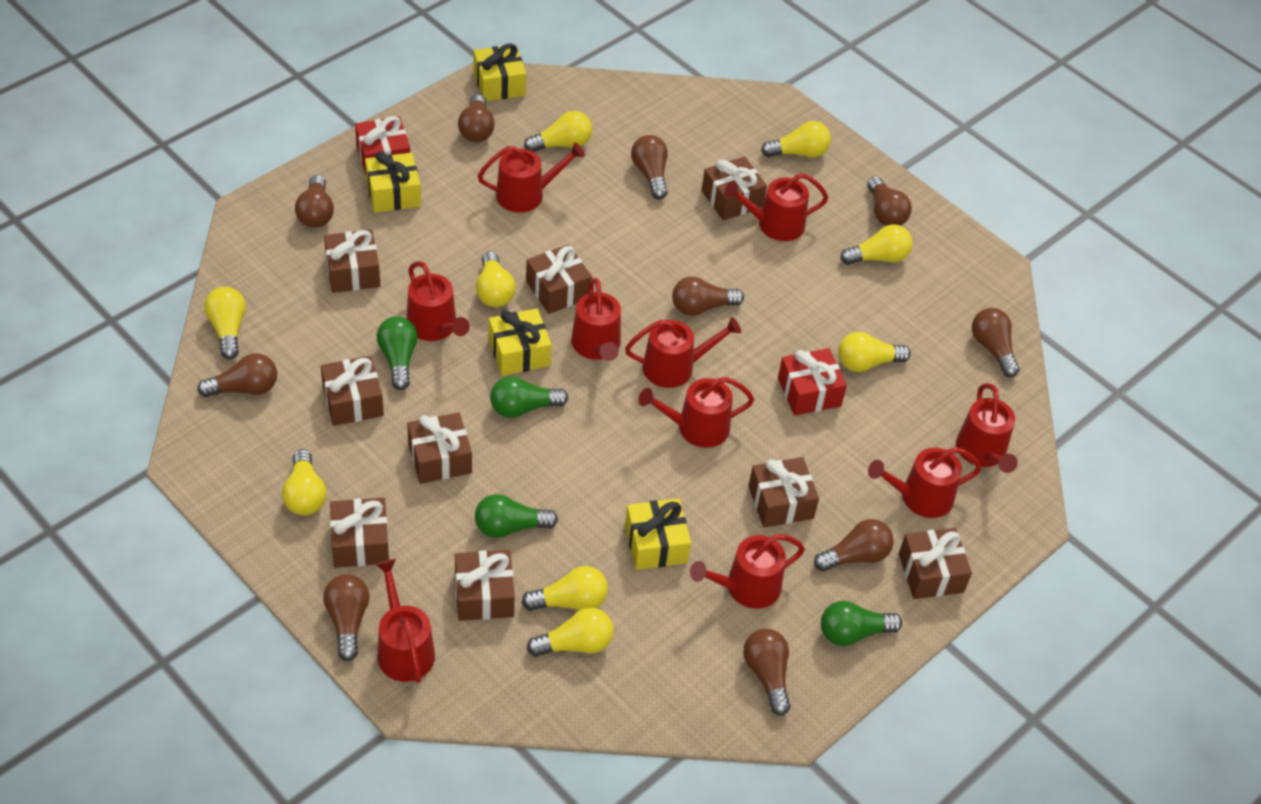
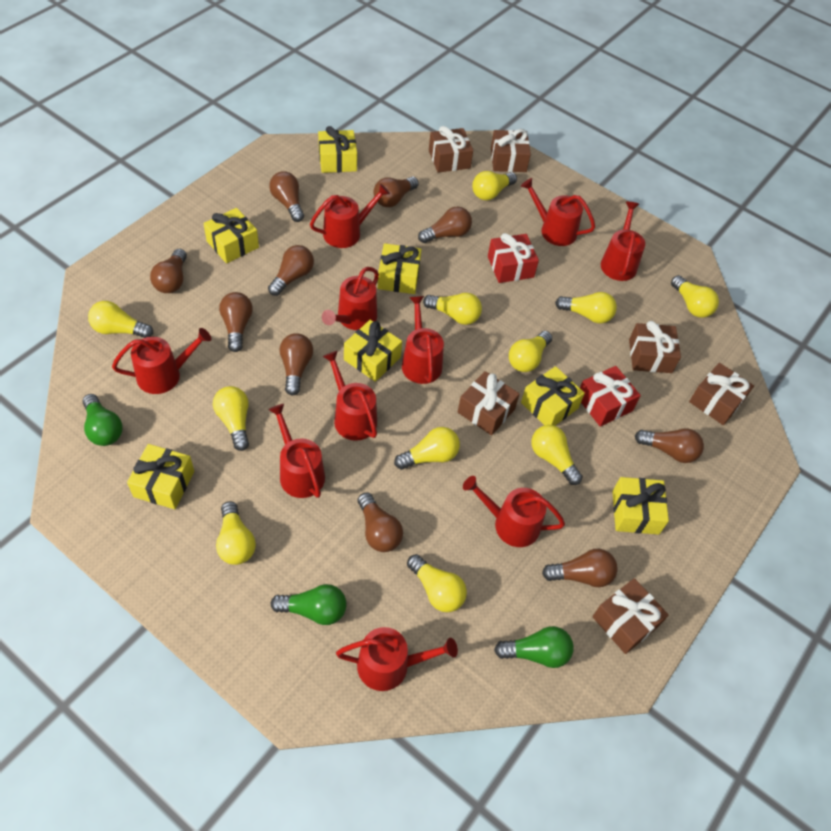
brown gift: [321,356,384,426] [324,230,380,293] [330,498,389,568] [407,412,472,484] [455,550,515,621] [526,244,592,314] [702,156,767,220] [748,457,819,528] [899,528,972,599] = 9 -> [429,126,473,173] [458,371,520,435] [491,129,531,172] [592,578,669,654] [629,321,681,373] [689,363,754,425] = 6
green light bulb: [377,316,418,390] [475,494,558,538] [490,376,568,418] [821,601,902,646] = 4 -> [82,394,123,446] [270,584,347,625] [494,626,574,668] = 3
yellow gift: [365,151,421,213] [474,43,526,101] [489,308,552,376] [625,498,691,570] = 4 -> [127,444,194,509] [203,208,259,263] [318,126,357,173] [344,320,402,382] [378,243,422,294] [521,366,585,426] [612,477,669,535] = 7
yellow light bulb: [204,287,246,359] [282,449,326,515] [476,251,516,307] [522,566,608,611] [524,111,592,152] [527,608,614,657] [761,121,831,157] [838,332,911,372] [840,224,913,265] = 9 -> [88,301,153,338] [213,386,249,451] [216,501,256,565] [394,427,460,470] [407,554,467,612] [423,293,482,325] [472,171,517,200] [509,331,552,372] [532,425,583,485] [555,292,617,323] [671,275,719,318] = 11

